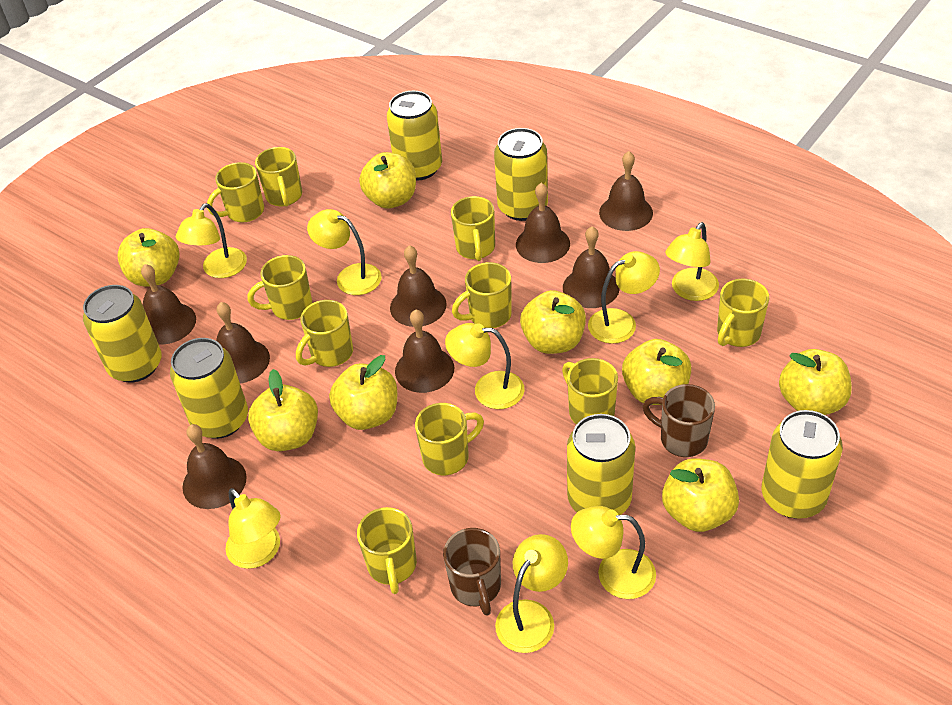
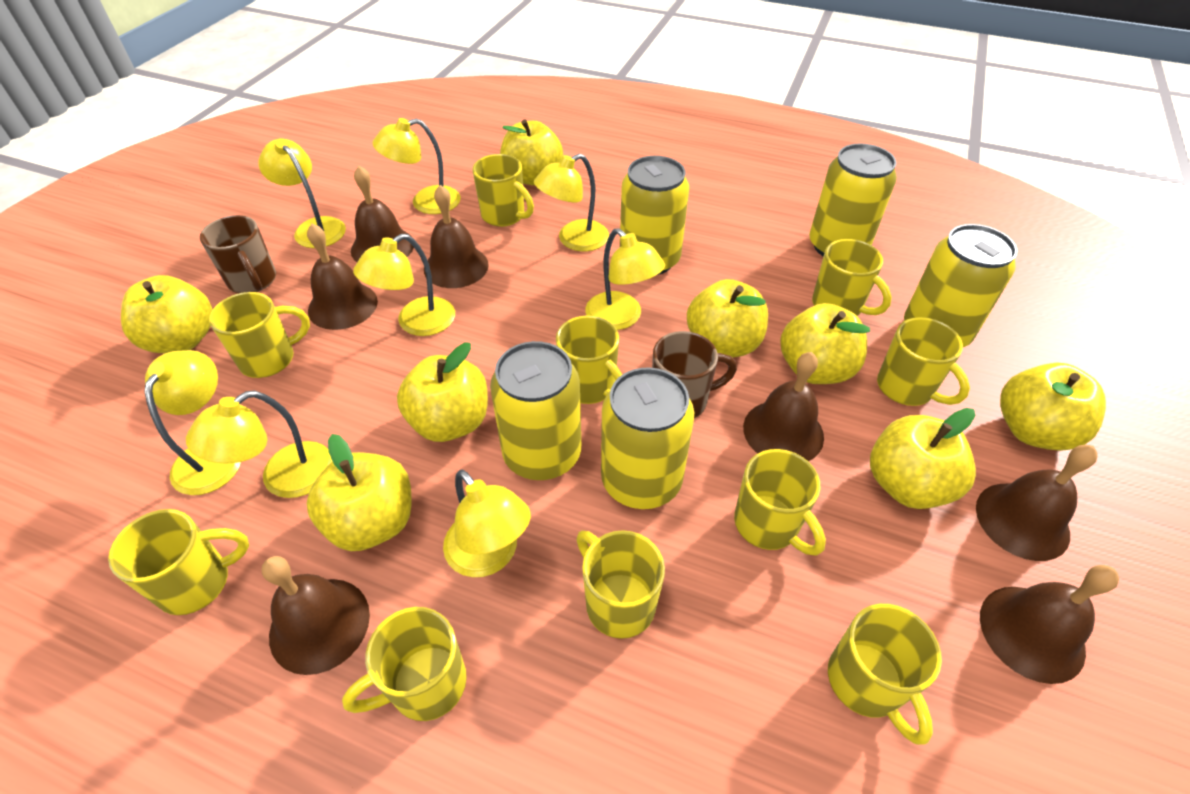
brown bell: [141,264,196,345] [183,424,247,509] [216,302,270,384] [390,245,447,327] [395,309,454,393] [516,183,570,263] [563,226,620,308] [599,151,653,231] = 8 -> [262,556,370,675] [307,224,378,330] [351,166,414,262] [424,185,489,288] [743,352,824,461] [976,445,1098,561] [980,565,1119,684] = 7
yellow can: [83,285,162,383] [170,338,248,439] [387,91,442,181] [494,128,548,221] [567,414,635,515] [762,410,843,519] = 6 -> [490,341,581,480] [601,367,694,509] [620,156,689,275] [809,143,897,256] [904,224,1017,347] = 5

